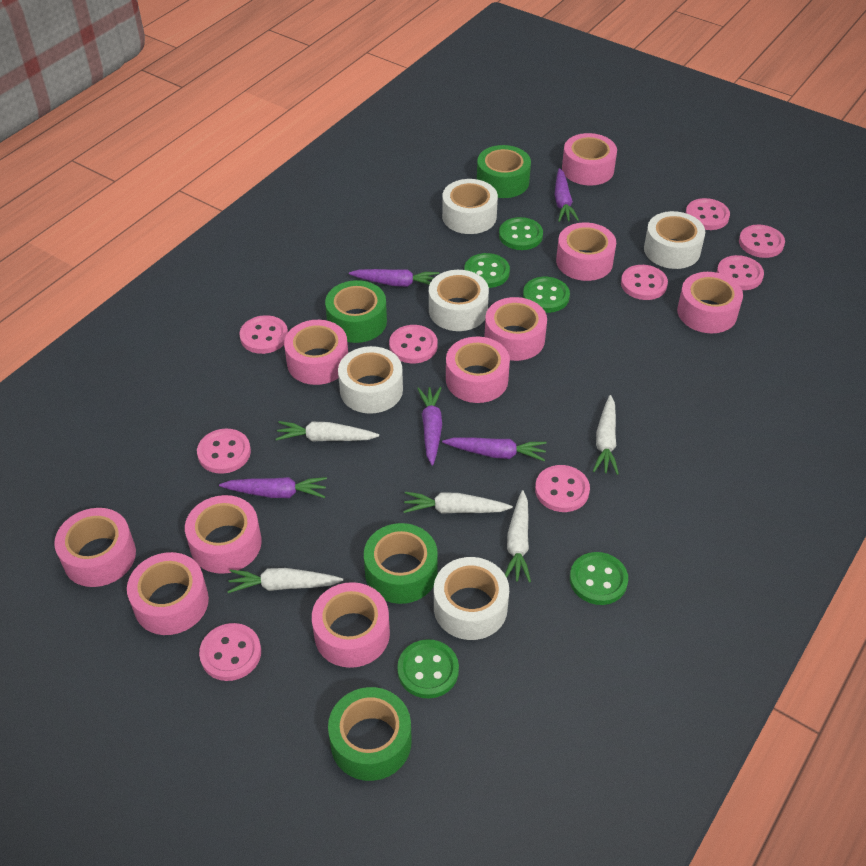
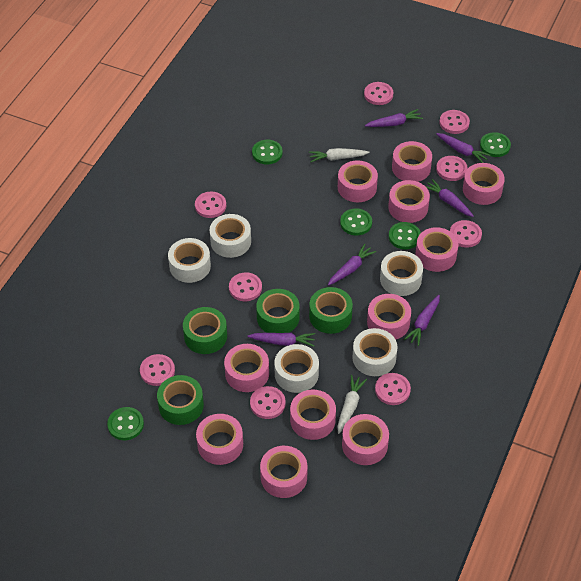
pink tape: [54,508,136,587] [127,552,209,635] [185,495,262,574] [284,320,348,385] [312,582,390,668] [446,337,510,403] [484,297,547,361] [556,222,616,281] [562,133,617,185] [677,272,743,333] = 10 -> [196,414,243,465] [224,344,269,392] [260,446,308,498] [290,390,336,440] [338,161,378,202] [342,414,389,465] [367,294,411,340] [388,180,430,223] [392,141,432,182] [415,227,459,272] [463,163,505,205] = 11
purple carrot: [219,477,327,498] [349,269,439,287] [417,387,442,466] [442,437,546,462] [554,168,579,222] = 5 -> [247,333,315,347] [328,244,376,286] [365,109,423,127] [404,295,440,346] [425,179,474,217] [436,133,491,163] = 6
white carrot: [227,568,343,593] [276,421,379,442] [403,492,513,514] [505,490,531,583] [593,395,619,475] = 5 -> [309,148,370,162] [337,375,367,434] = 2

